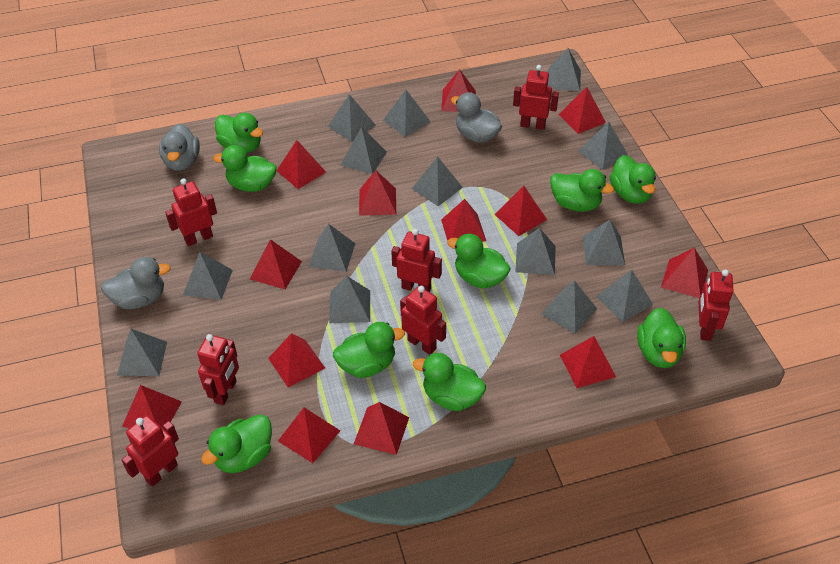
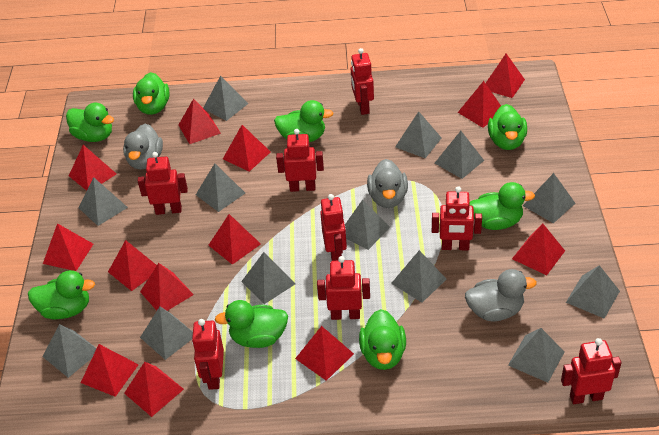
green duck: [201,414,272,473] [213,145,277,192] [215,113,263,153] [333,322,405,378] [413,353,486,411] [447,234,511,288] [550,169,614,212] [610,155,656,204] [637,307,686,368] = 9 -> [28,270,95,319] [66,103,114,142] [133,72,170,115] [215,300,288,348] [274,100,334,142] [359,309,406,370] [469,182,535,230] [488,104,527,150] = 8
grey pyramid: [117,329,167,376] [183,252,233,300] [309,224,355,272] [328,94,376,142] [329,276,370,323] [341,127,387,174] [383,90,431,137] [412,156,463,206] [515,228,556,275] [541,280,597,334] [548,48,581,91] [578,121,628,170] [583,220,625,266] [596,270,653,322] = 14 -> [42,324,97,378] [78,177,128,226] [140,306,193,360] [196,163,245,212] [203,75,249,121] [241,252,295,304] [345,200,390,250] [391,250,446,303] [395,111,442,158] [435,131,484,179] [508,328,565,383] [523,173,575,224] [566,265,620,319] = 13
red robot: [121,415,179,487] [165,178,217,246] [197,334,239,405] [391,229,442,292] [400,286,446,354] [513,65,559,130] [699,269,733,341] = 7 -> [138,152,188,215] [192,319,224,390] [276,129,324,192] [317,256,370,320] [320,194,347,261] [351,48,374,115] [432,187,482,250] [561,338,621,404] = 8

